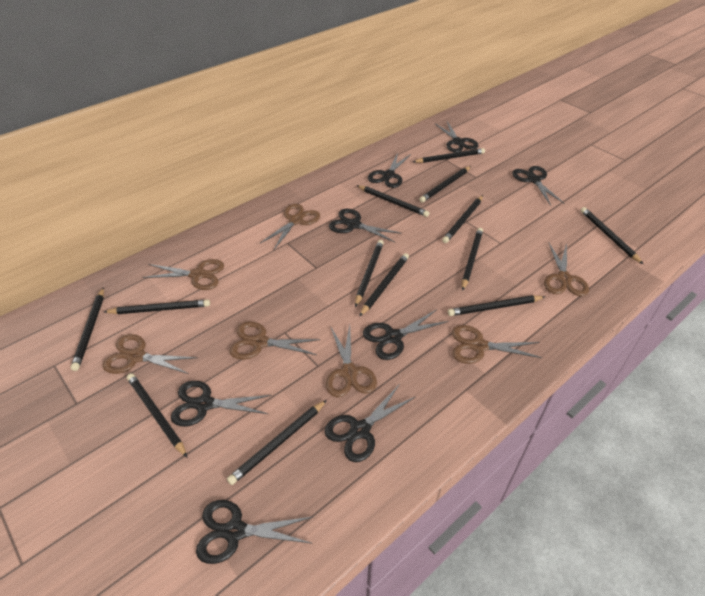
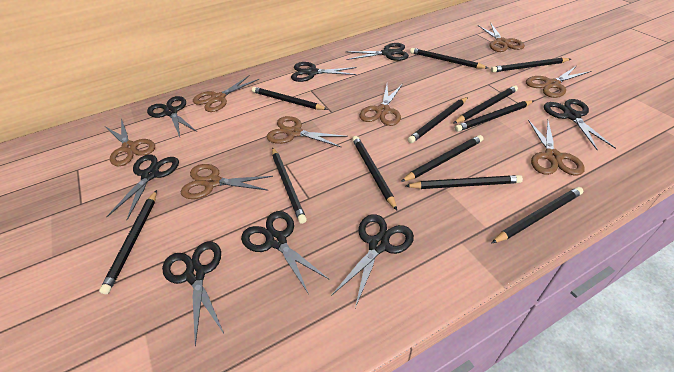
black pencil: [71,287,104,371] [104,300,210,314] [127,373,187,457] [227,400,327,485] [355,240,384,307] [357,185,429,217] [359,253,409,317] [413,148,485,163] [419,166,471,202] [442,195,483,243] [448,295,545,316] [462,228,483,291] [581,207,643,264] = 13 -> [99,190,157,294] [252,87,328,110] [272,147,307,224] [352,136,397,210] [401,135,483,182] [406,175,523,189] [408,97,468,143] [410,48,488,69] [453,85,518,124] [455,100,533,132] [491,58,571,73] [492,187,583,243] = 12
brown scissors: [103,334,198,374] [143,259,224,290] [229,321,321,360] [261,204,320,249] [326,325,377,397] [452,325,542,364] [544,243,589,296] = 7 -> [105,118,155,166] [181,164,273,199] [193,75,259,112] [267,116,348,147] [359,84,403,126] [478,24,525,52] [526,65,592,98] [528,120,585,176] = 8

